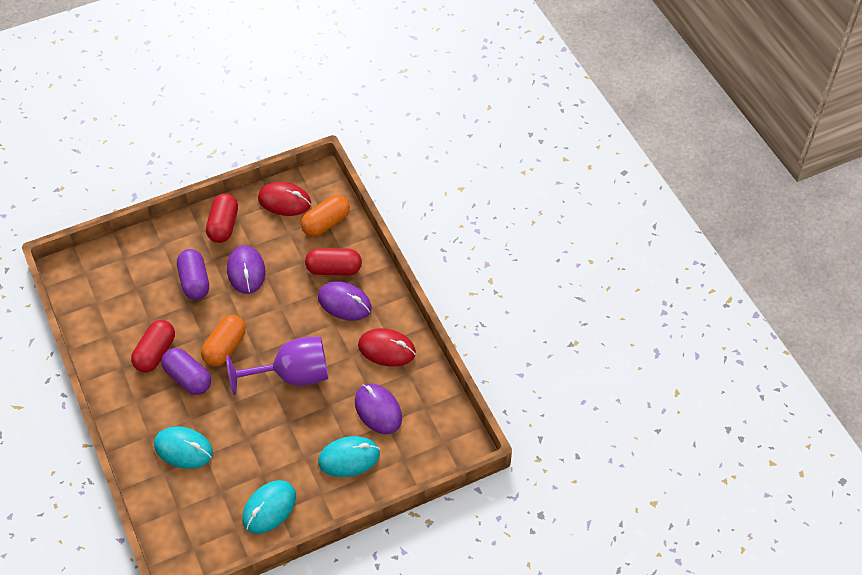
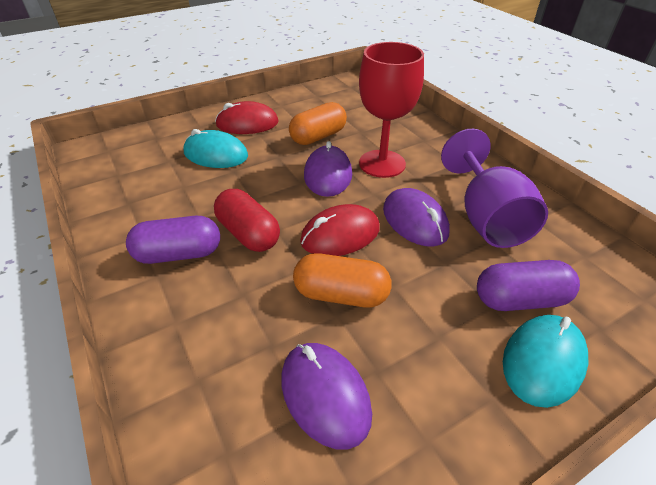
red capsule: [131,320,175,372] [206,193,238,243] [305,248,362,276] = 3 -> [214,189,280,252] = 1
red goblet: none = 0 -> [359,42,424,178] = 1
turquoise mouse: [154,426,213,469] [242,480,296,534] [318,436,380,477] = 3 -> [184,129,248,168] [503,315,588,408] = 2

